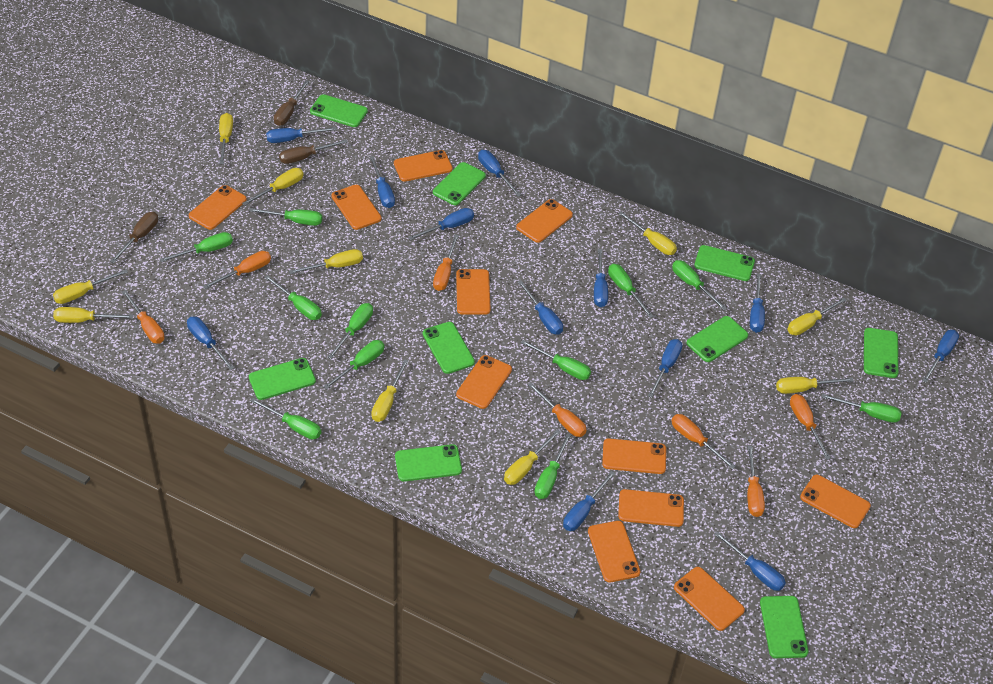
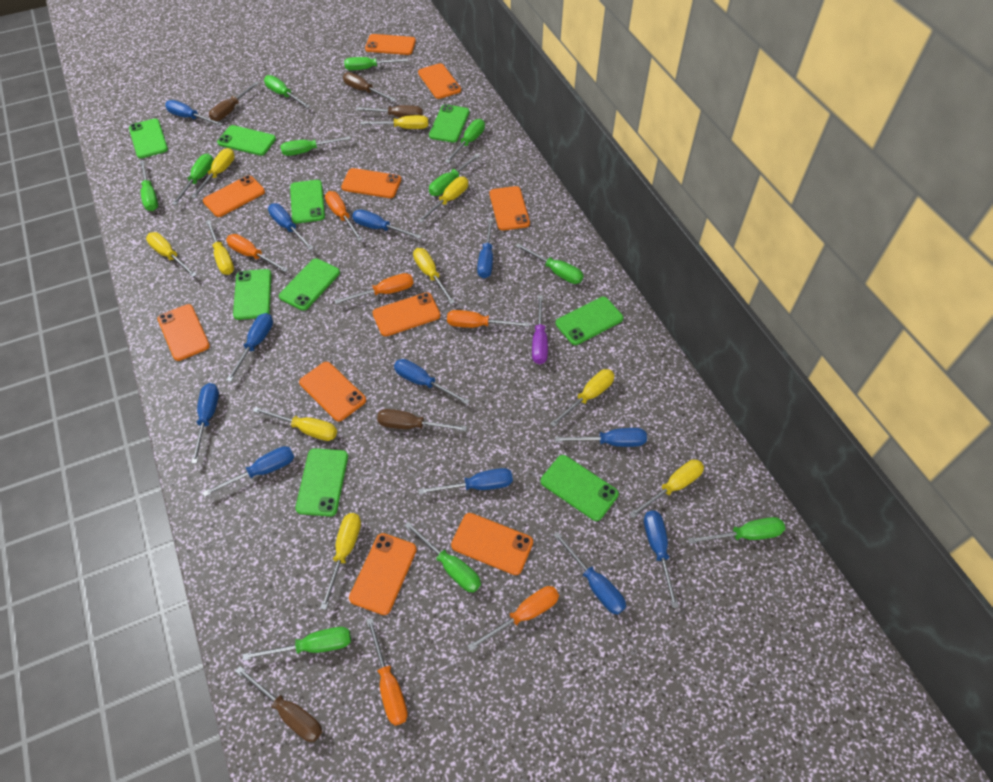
brown screwdriver: [110,212,158,263] [274,80,310,126] [279,139,348,164] = 3 -> [209,82,259,121] [235,666,322,742] [343,72,396,102] [356,105,423,118] [377,409,467,431] = 5
orange phone: [189,185,247,230] [331,185,381,230] [394,150,453,182] [456,269,491,315] [456,355,512,409] [516,199,573,243] [588,521,640,582] [602,438,666,474] [618,489,684,527] [674,567,745,631] [800,475,871,528] = 11 -> [157,304,210,361] [203,175,265,217] [299,362,366,422] [341,168,401,198] [349,533,417,615] [365,34,416,55] [372,292,441,336] [418,63,461,99] [451,513,533,575] [490,186,530,231] = 10
orange screwdriver: [122,290,165,344] [203,251,271,289] [433,235,459,291] [527,382,586,437] [672,414,736,469] [747,446,765,517] [790,394,831,460] = 7 -> [226,234,288,272] [325,191,363,241] [335,273,413,304] [366,618,408,726] [447,310,530,328] [468,586,559,651] = 6
purple screwdriver: none = 0 -> [532,295,548,364] = 1

